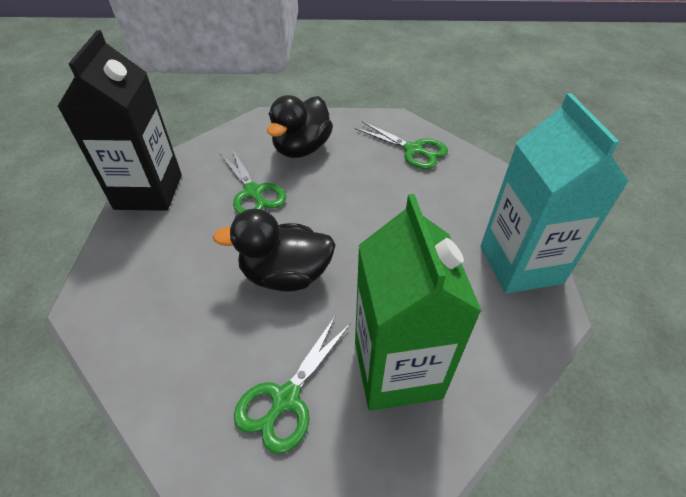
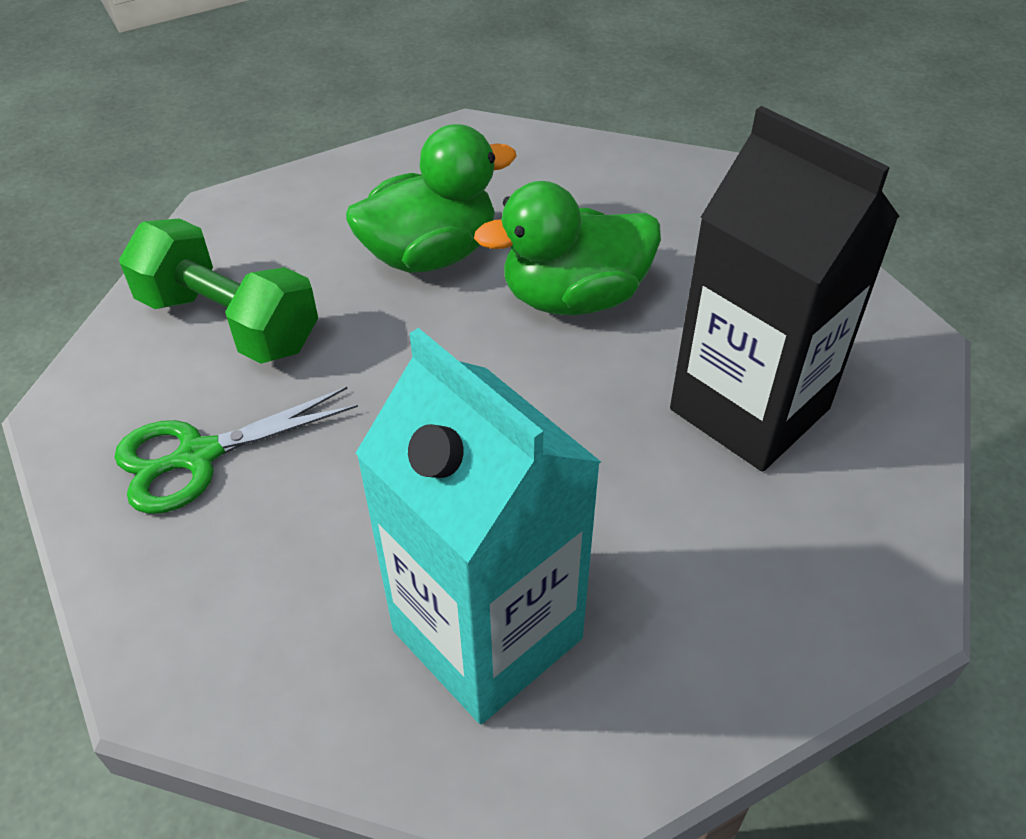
black duck: [213,209,336,292] [267,95,333,158] = 2 -> none = 0
green carton: [355,194,482,411] = 1 -> none = 0
green duck: none = 0 -> [346,124,517,273] [474,181,661,315] = 2
green dumbbell: none = 0 -> [119,218,318,364] = 1
green scissors: [220,149,286,214] [234,315,351,454] [355,121,448,169] = 3 -> [114,387,358,514] = 1

